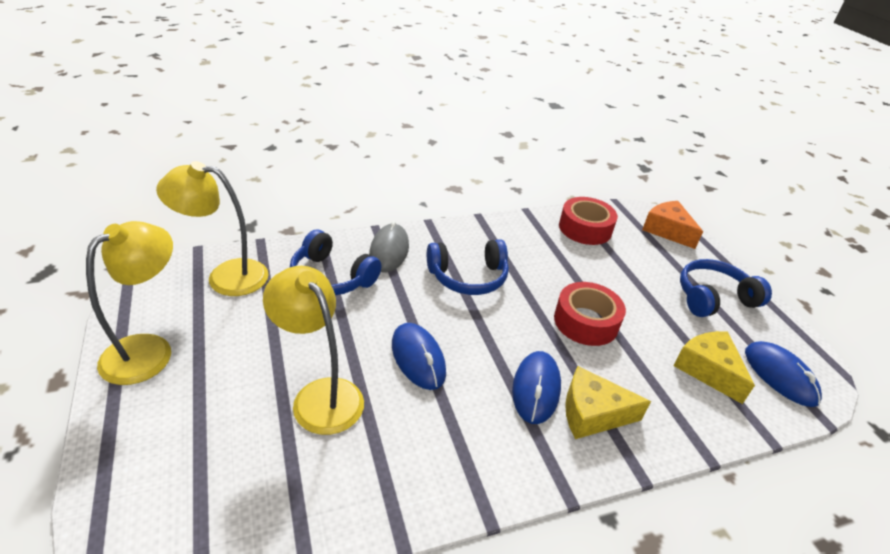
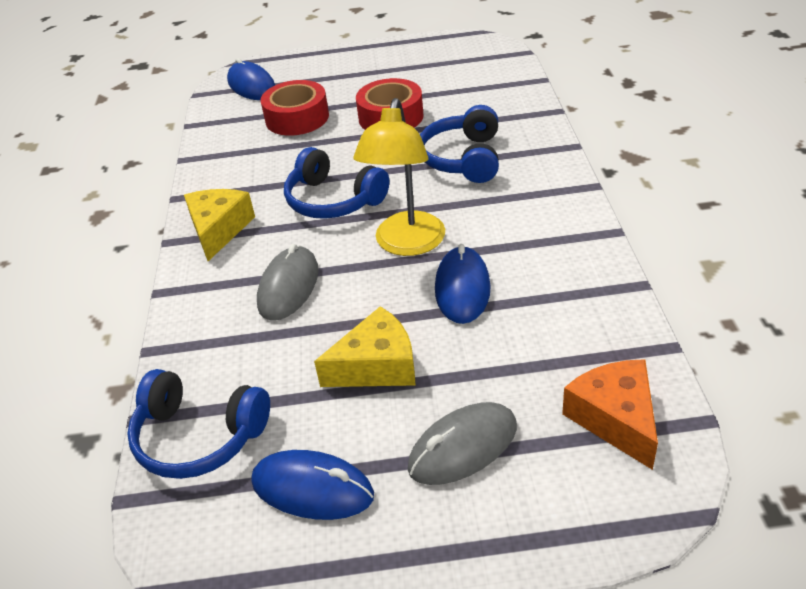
grey mouse: [369,221,409,272] = 1 -> [257,244,319,321] [408,402,517,485] = 2
yellow lamp: [86,221,173,385] [156,161,269,296] [263,266,364,435] = 3 -> [353,98,445,256] = 1

